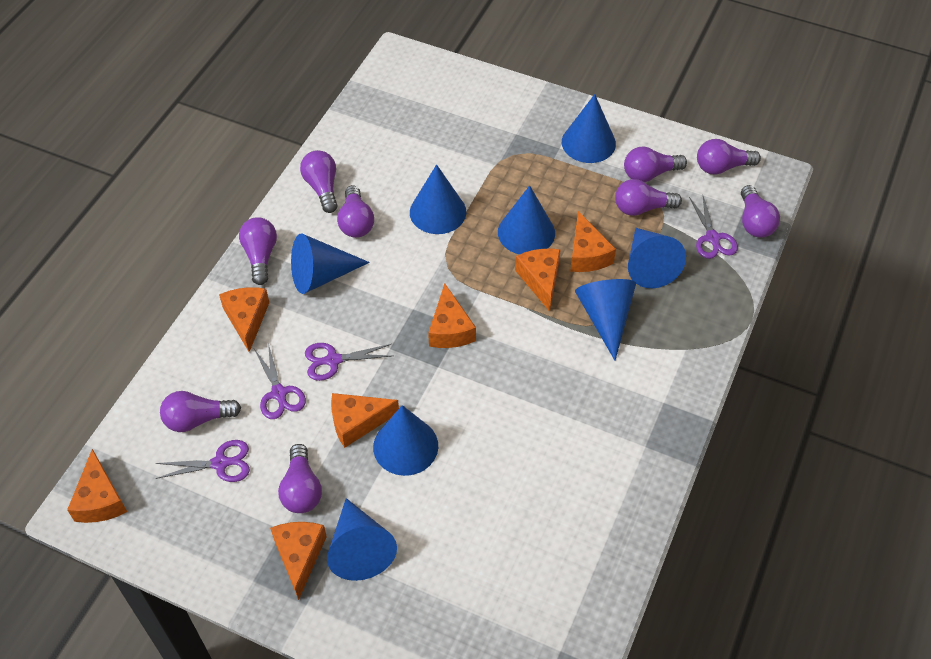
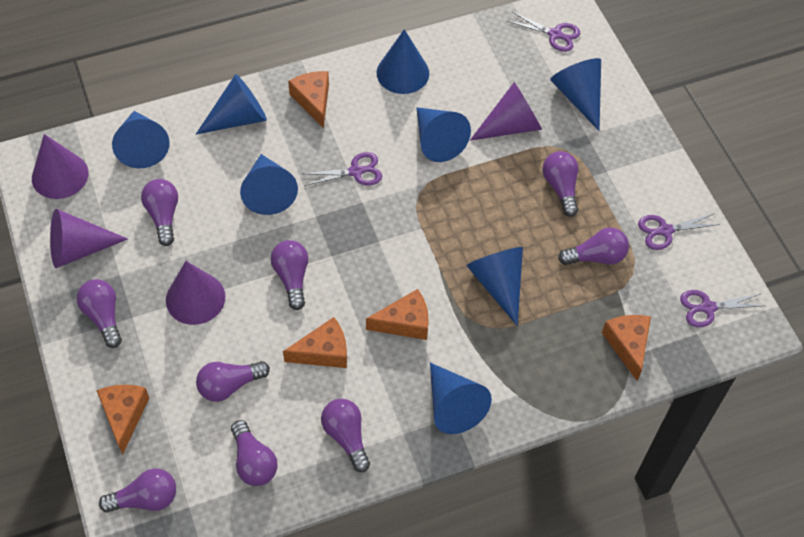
orange cheese: [67,449,127,523] [219,287,269,352] [270,522,327,600] [331,393,399,448] [428,283,476,348] [515,249,561,312] [570,211,616,272] = 7 -> [96,385,149,455] [283,317,347,368] [288,71,329,128] [366,289,429,340] [602,315,651,381] = 5
purple cone: none = 0 -> [32,134,89,199] [50,209,128,268] [166,261,225,325] [470,82,542,141] = 4

